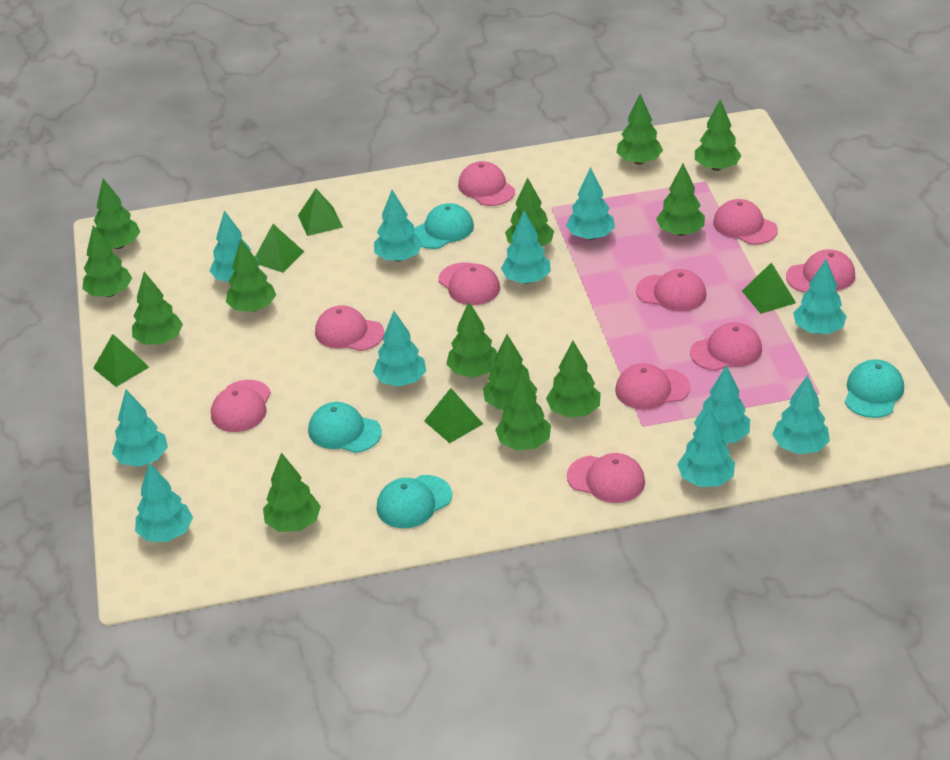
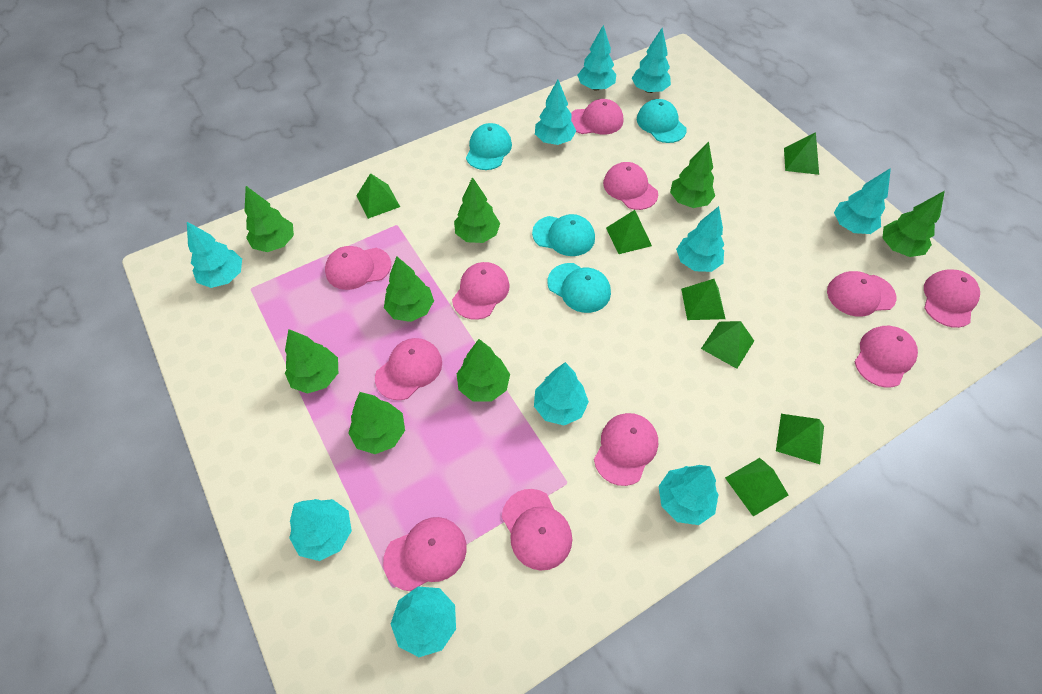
green pyramid: [93,334,149,387] [255,224,304,273] [298,189,343,236] [424,388,483,443] [742,262,796,314] = 5 -> [356,173,400,219] [606,210,652,254] [681,279,726,320] [701,321,754,369] [725,458,788,516] [776,414,824,464] [784,132,819,175] = 7
green tree: [82,225,132,297] [94,178,141,249] [132,272,183,345] [226,240,276,312] [263,453,321,532] [446,302,497,378] [483,334,537,410] [495,373,551,450] [505,178,554,246] [546,341,601,418] [616,94,663,165] [656,164,705,236] [695,99,741,171] = 13 -> [244,186,294,252] [285,329,338,394] [348,392,405,454] [384,257,434,322] [454,177,500,243] [457,339,510,402] [670,142,715,208] [883,191,945,257] = 8
pink cap: [211,380,271,432] [315,305,384,351] [439,262,500,305] [458,161,515,206] [567,453,645,503] [615,363,690,409] [636,269,706,311] [690,322,762,371] [713,199,778,245] [786,249,855,293] = 10 -> [325,246,391,290] [375,338,442,400] [383,517,467,591] [452,262,510,320] [502,489,572,571] [571,99,623,135] [594,413,658,486] [603,162,658,210] [827,271,896,317] [855,326,918,388] [924,269,980,328] = 11
turquoise tree: [112,390,168,467] [135,463,193,542] [210,210,259,282] [373,311,426,387] [374,190,423,262] [501,211,551,284] [566,167,615,240] [677,408,735,487] [694,365,750,443] [772,375,830,454] [793,259,847,334] = 11 -> [187,222,242,288] [289,499,352,561] [391,587,456,657] [534,362,589,425] [535,80,576,145] [577,25,616,91] [632,28,671,93] [659,465,719,525] [676,206,724,272] [834,168,891,234] = 10

